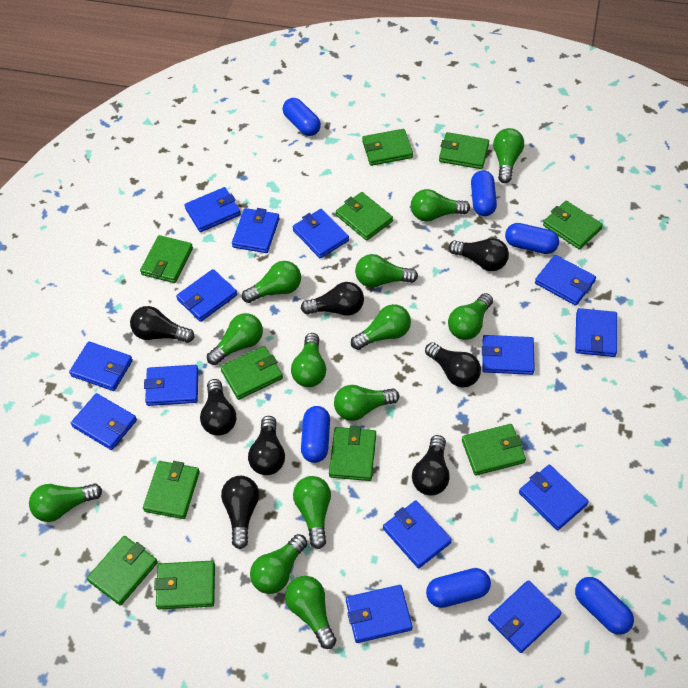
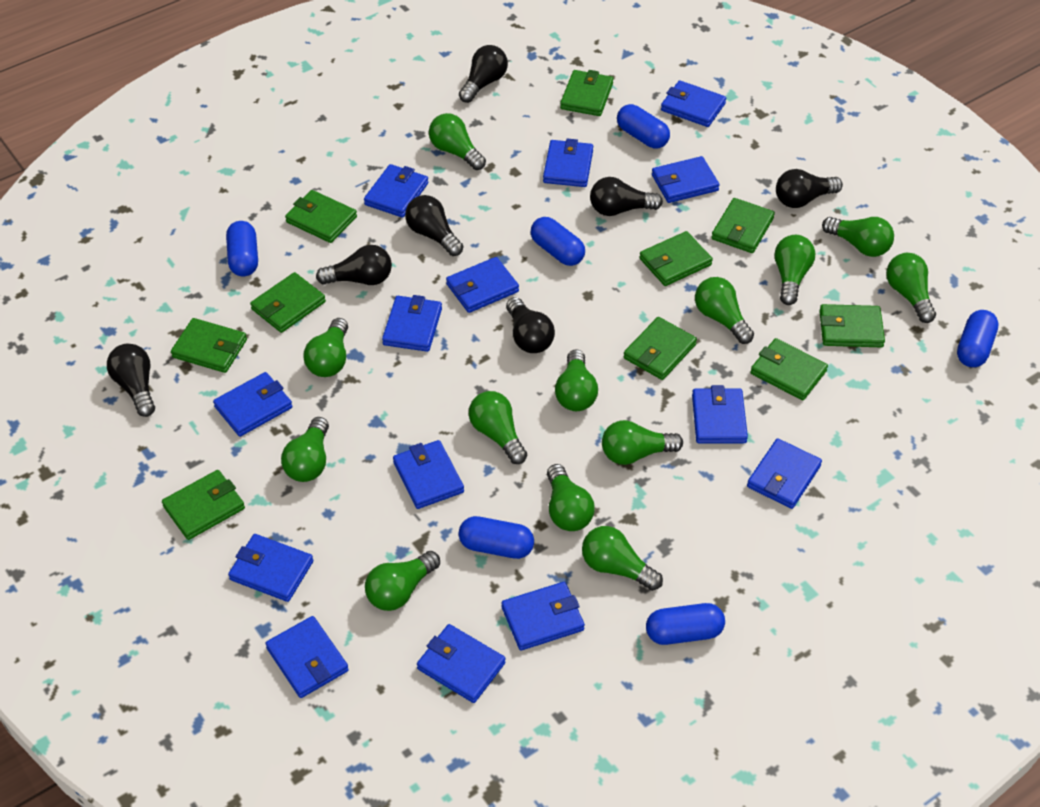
black light bulb: [130,306,195,343] [200,379,236,436] [221,476,259,549] [248,416,285,475] [301,282,364,316] [412,435,450,495] [425,342,481,387] [449,238,509,271] = 8 -> [107,344,155,417] [316,245,392,285] [405,195,463,256] [459,45,508,103] [506,297,555,353] [590,177,663,216] [776,169,843,208] = 7
green wallet: [87,536,158,606] [140,235,193,283] [143,461,200,519] [154,561,215,609] [220,346,283,400] [329,426,376,481] [336,192,393,241] [362,129,413,166] [439,132,489,169] [462,424,526,475] [543,201,603,250] = 11 -> [162,470,245,540] [171,318,247,373] [250,272,326,333] [285,190,357,243] [560,70,613,116] [624,317,697,380] [639,231,713,286] [711,198,775,253] [750,338,828,400] [819,304,885,347] = 10

